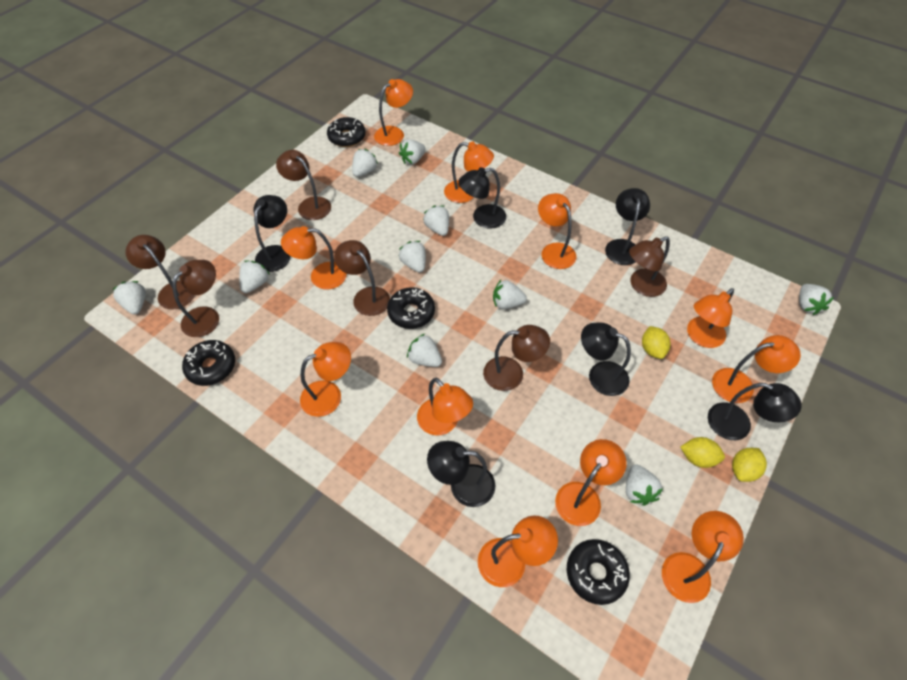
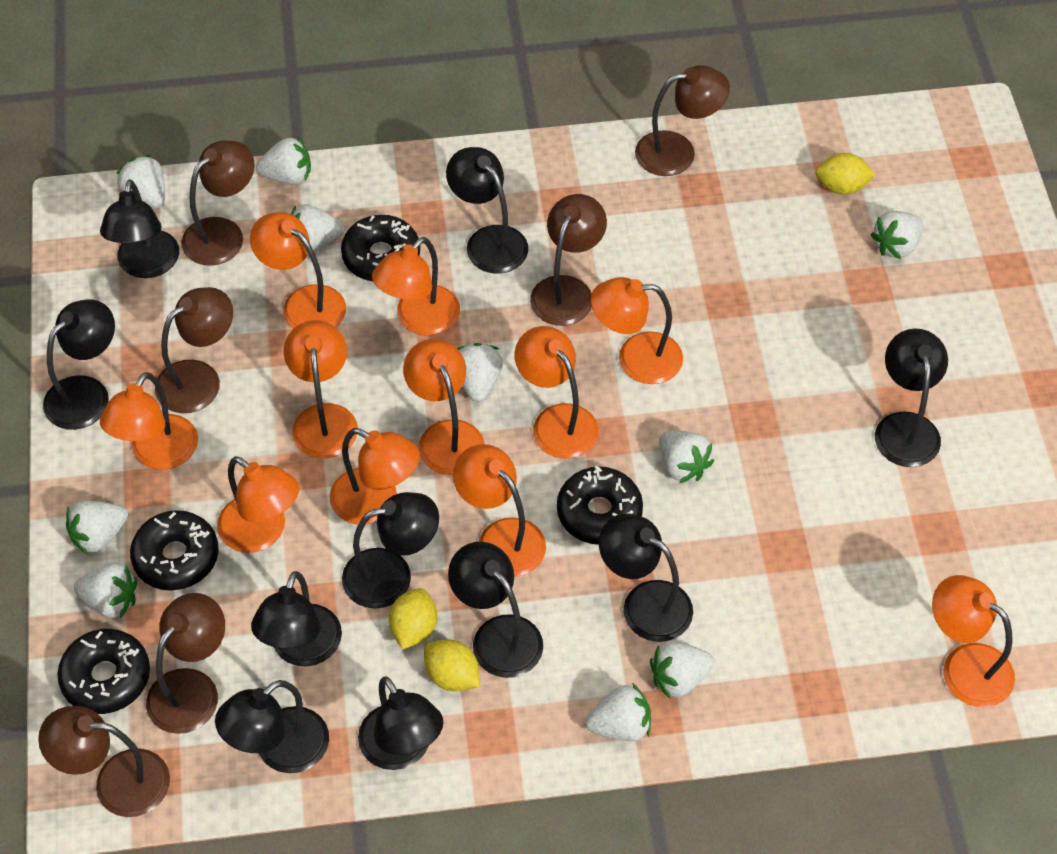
black lamp: [254,195,290,272] [427,441,496,507] [458,167,506,229] [581,323,631,396] [605,188,650,265] [708,383,802,440] = 6 -> [43,299,115,430] [100,179,179,278] [215,680,329,773] [251,571,342,666] [342,492,439,609] [358,677,444,770] [446,147,528,273] [448,542,543,678] [599,513,693,642] [875,328,948,467] = 10

